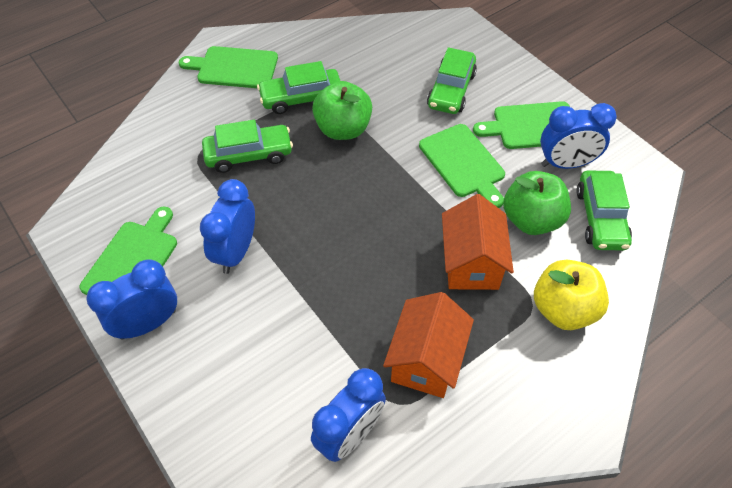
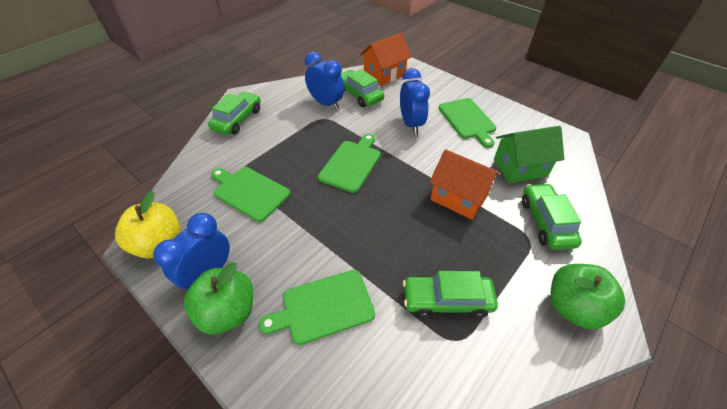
blue clock: [86,259,177,340] [200,179,255,274] [311,368,386,462] [540,103,617,169] = 4 -> [153,213,230,291] [305,52,345,110] [400,68,430,134] = 3
green house: none = 0 -> [494,126,564,183] = 1

